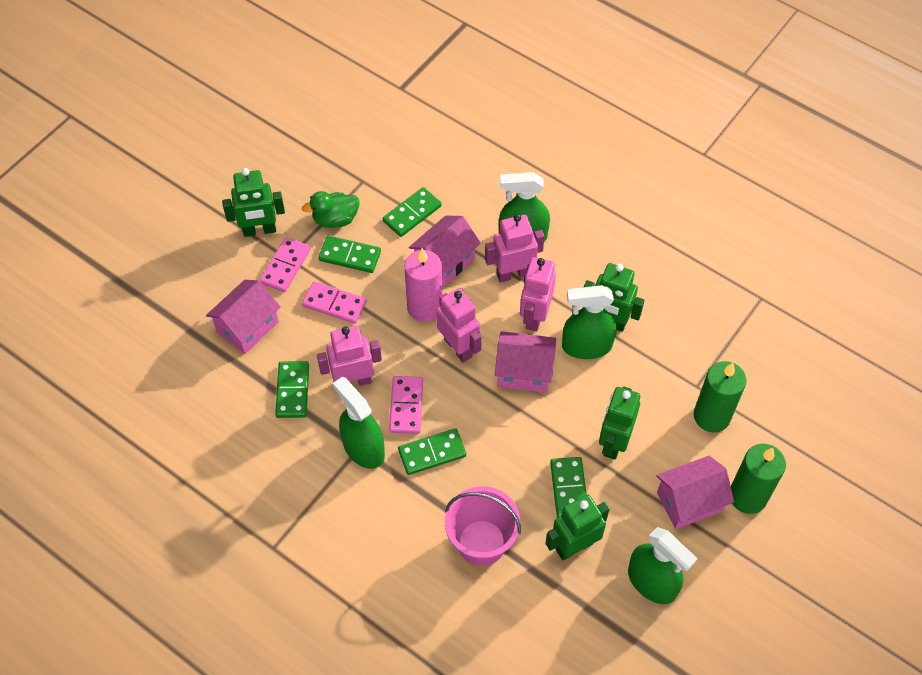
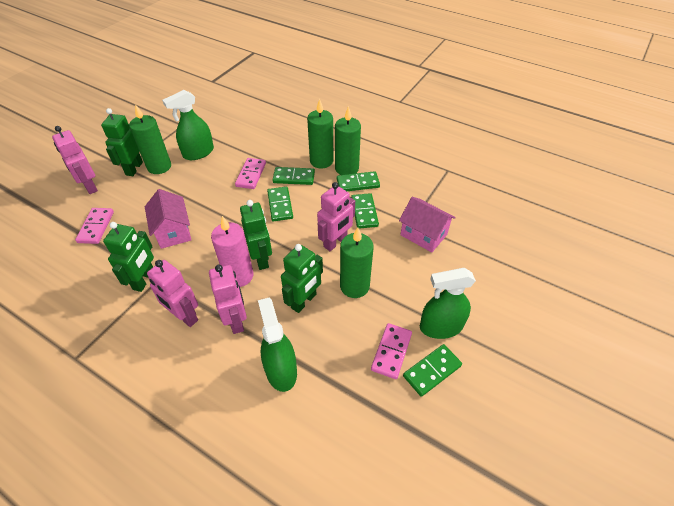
green candle: [694,361,747,432] [731,444,786,514] = 2 -> [129,104,171,174] [307,99,333,169] [335,106,361,175] [340,227,373,298] = 4
green duck: [302,191,359,228] = 1 -> none = 0
green spray bottle: [333,377,385,469] [499,172,550,242] [562,285,617,359] [628,527,698,604] = 4 -> [162,90,214,160] [258,298,297,392] [420,268,476,339] = 3
pink bucket: [445,486,521,566] = 1 -> none = 0
pink house: [206,280,281,354] [409,216,481,287] [495,331,556,392] [656,456,734,529] = 4 -> [145,189,191,249] [399,197,456,253] = 2

